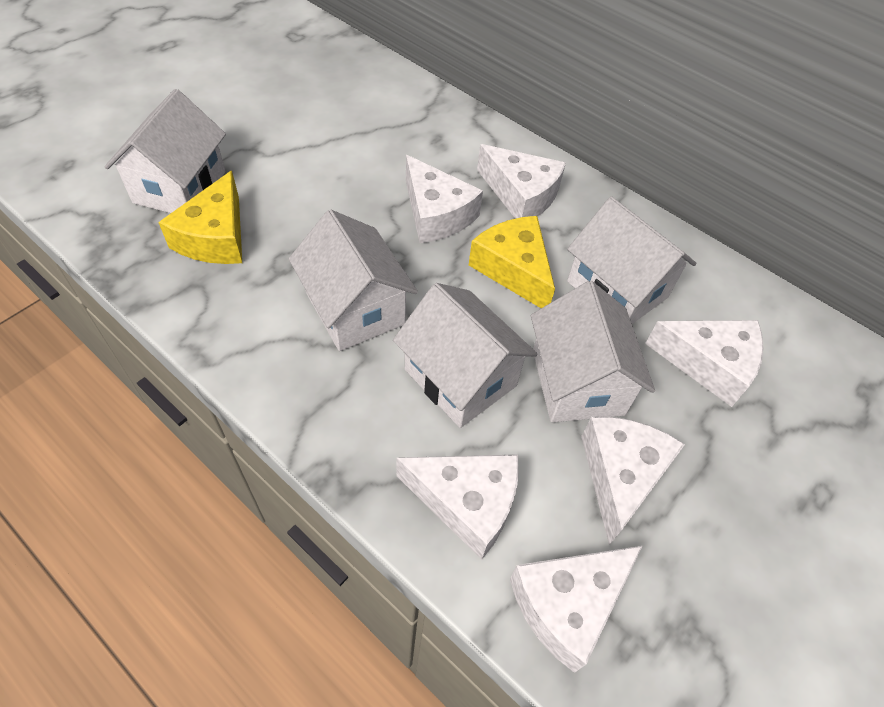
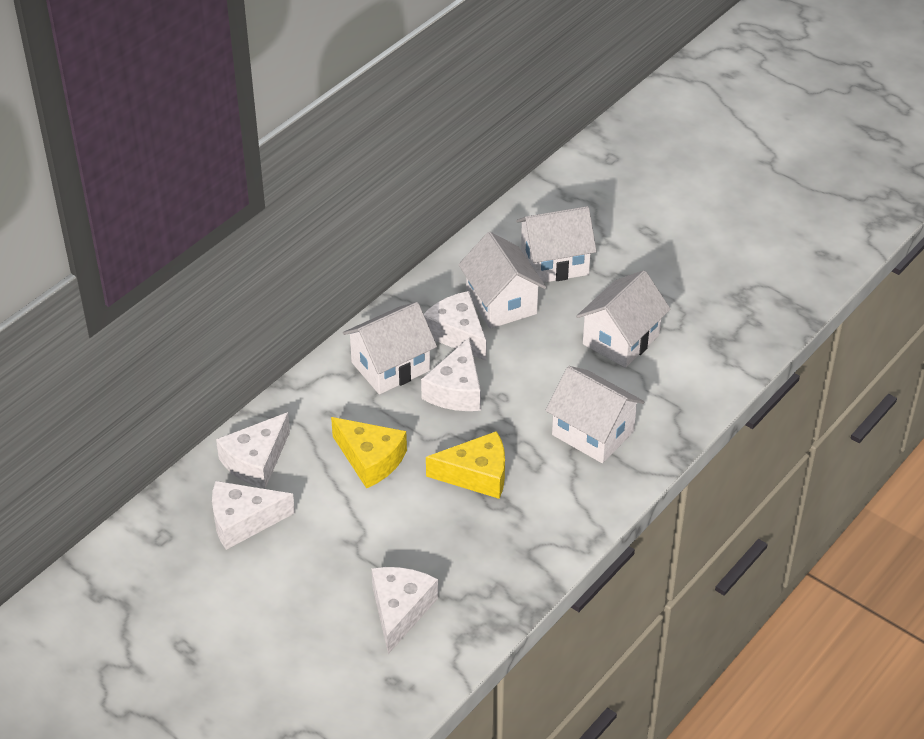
white cheese: [397,454,519,559] [406,155,483,243] [477,144,566,219] [510,546,642,673] [581,417,685,545] [645,320,763,407] = 6 -> [212,481,295,550] [216,412,290,489] [372,567,438,654] [421,338,481,411] [424,291,487,361] = 5

